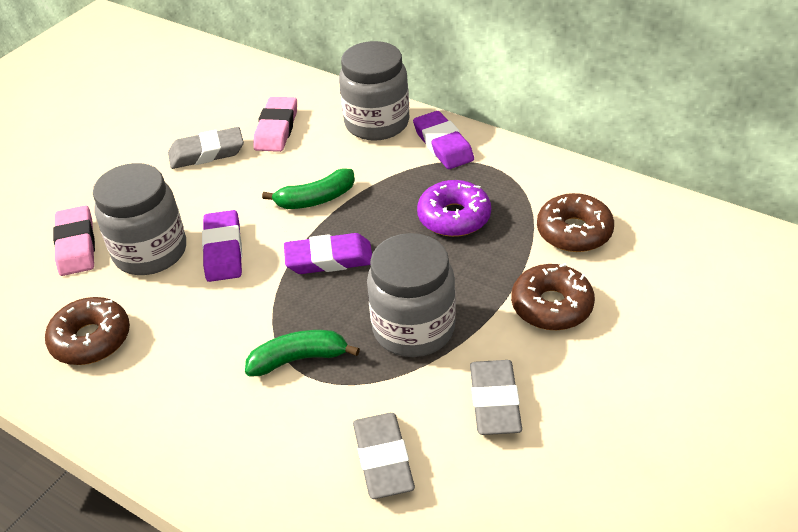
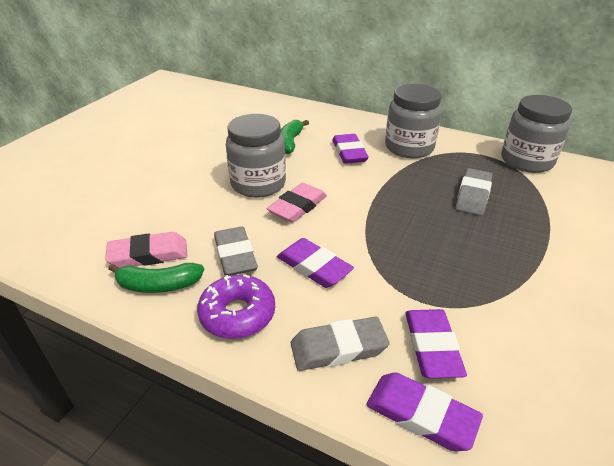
brown donut: [45,297,130,365] [511,263,595,330] [537,193,614,252] = 3 -> none = 0
purple eraser: [202,210,242,282] [284,233,372,274] [413,111,474,169] = 3 -> [277,238,354,288] [333,134,369,164] [366,372,483,451] [405,309,467,379] = 4

